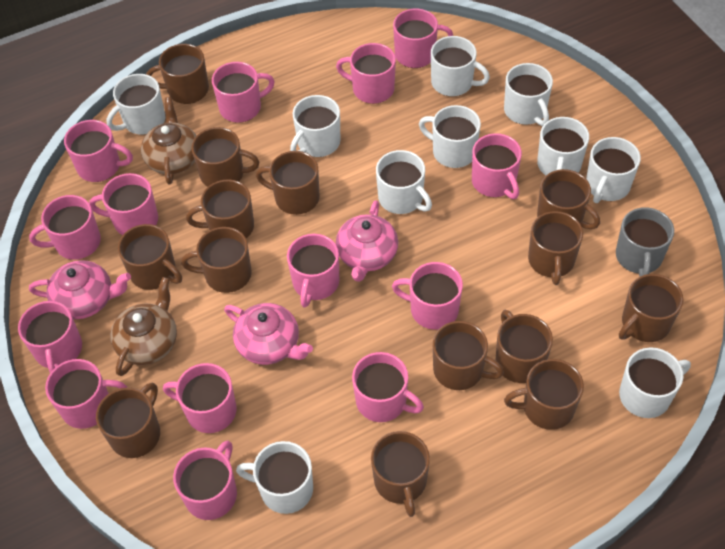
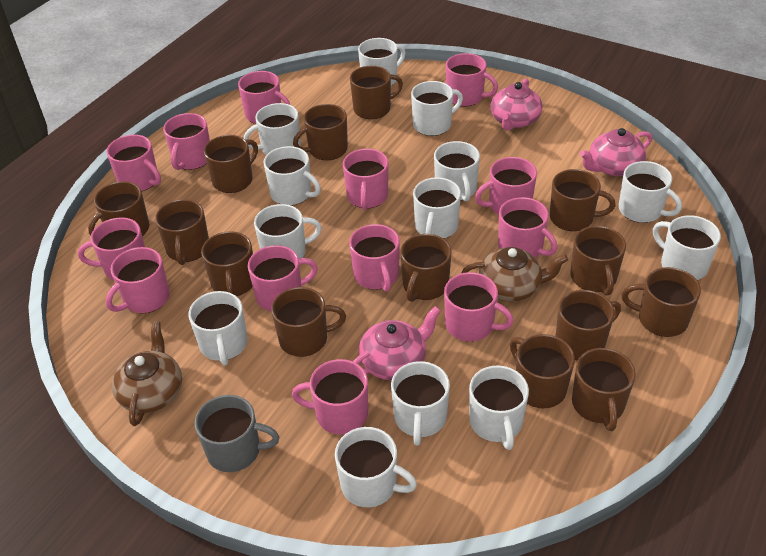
pink mug: [18,301,82,373] [29,195,101,260] [45,359,127,429] [64,120,133,182] [89,173,158,235] [163,363,236,433] [173,440,237,520] [212,62,275,123] [287,234,339,308] [336,43,396,104] [352,352,424,422] [392,262,463,330] [393,9,453,68] [472,133,522,199] = 14 -> [78,217,145,280] [106,135,161,191] [106,247,170,313] [163,113,210,170] [238,71,290,124] [248,245,318,311] [292,359,368,435] [343,149,389,210] [349,224,400,292] [444,272,514,342] [446,53,498,106] [475,157,537,215] [498,197,557,258] = 13
white mug: [107,74,165,135] [236,441,313,514] [290,95,340,157] [376,150,432,214] [419,105,481,168] [431,36,490,97] [504,63,553,126] [537,117,589,175] [586,137,641,203] [619,347,691,418] = 10 -> [188,291,248,365] [244,103,301,155] [254,204,322,259] [263,146,321,205] [335,427,417,507] [358,38,406,86] [391,361,450,446] [411,81,463,136] [413,177,461,239] [434,141,480,201] [469,365,529,450] [619,161,682,223] [653,215,721,280] = 13

